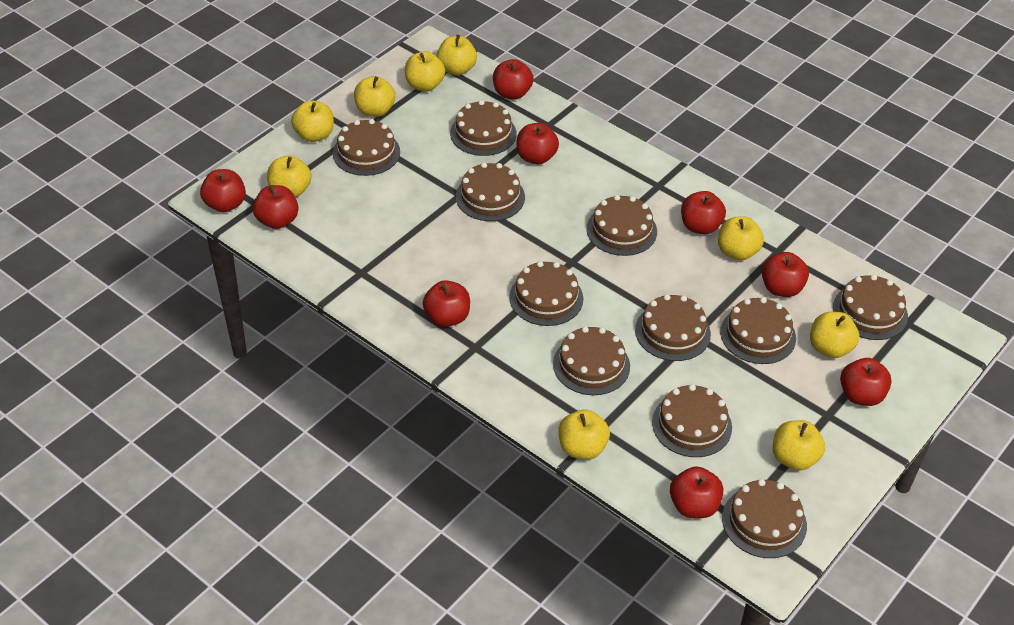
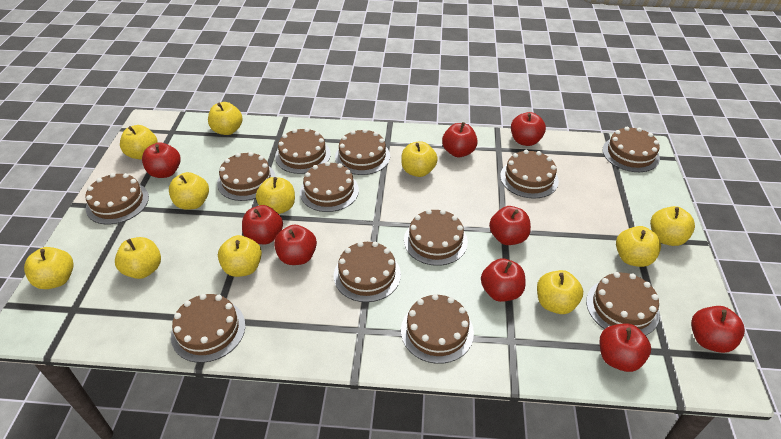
brown cake: [333,119,400,176] [450,100,516,156] [456,162,525,221] [509,261,583,326] [553,326,630,395] [587,195,657,256] [635,294,711,361] [652,384,732,457] [720,297,796,364] [722,479,807,558] [833,274,908,340] = 11 -> [85,173,149,224] [171,294,245,363] [217,152,276,201] [275,128,331,174] [300,162,359,212] [334,241,401,302] [335,129,390,175] [401,294,474,364] [404,209,468,266] [500,150,559,199] [586,272,660,336] [603,127,660,172] = 12
yellow apple: [267,155,312,198] [291,100,334,142] [354,76,395,117] [405,51,445,92] [437,35,477,76] [558,410,610,460] [718,216,764,261] [773,420,825,471] [810,312,859,358] = 9 -> [24,247,74,289] [115,237,161,279] [120,125,158,159] [169,172,209,210] [208,102,243,135] [218,235,262,277] [256,177,295,214] [401,141,438,177] [537,270,583,314] [616,226,661,267] [650,206,695,246] = 11

